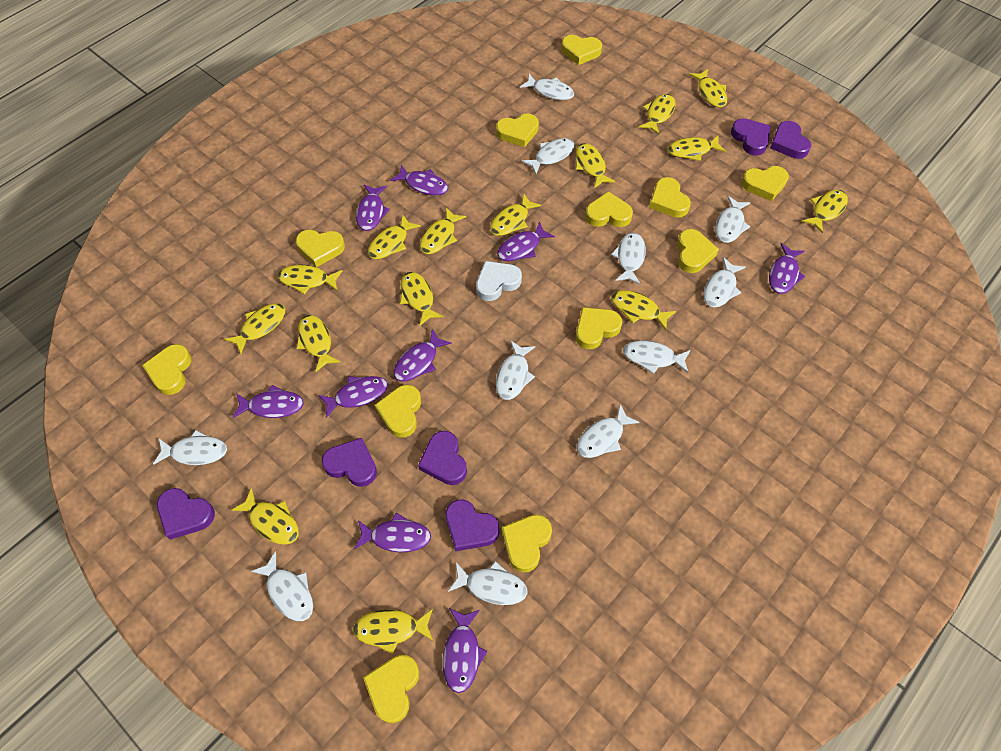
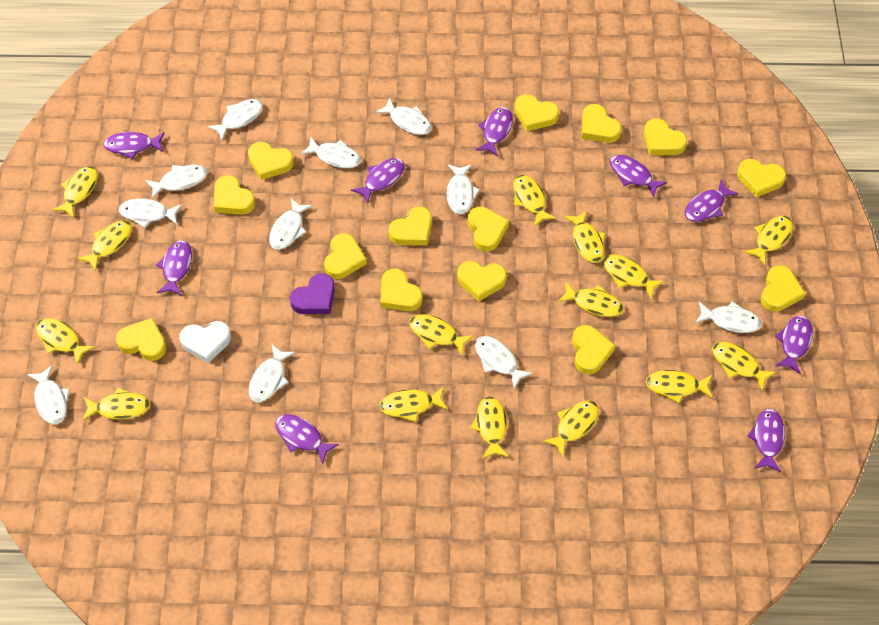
purple heart: [157,488,215,540] [322,438,377,487] [418,431,467,485] [446,499,499,551] [731,119,770,156] [770,121,811,159] = 6 -> [290,273,335,314] = 1
yellow heart: [142,344,192,395] [296,230,345,267] [363,655,419,723] [375,385,421,438] [496,113,539,147] [501,514,552,572] [561,35,602,65] [576,307,622,349] [585,191,633,227] [649,177,691,218] [677,229,719,273] [741,166,789,201] = 12 -> [116,318,167,361] [214,175,255,215] [248,142,294,180] [324,233,367,279] [380,268,423,311] [389,206,432,246] [457,261,507,301] [468,207,509,252] [514,94,559,131] [572,325,615,374] [582,104,622,143] [644,118,687,155] [737,159,786,197] [761,265,805,312] = 14

